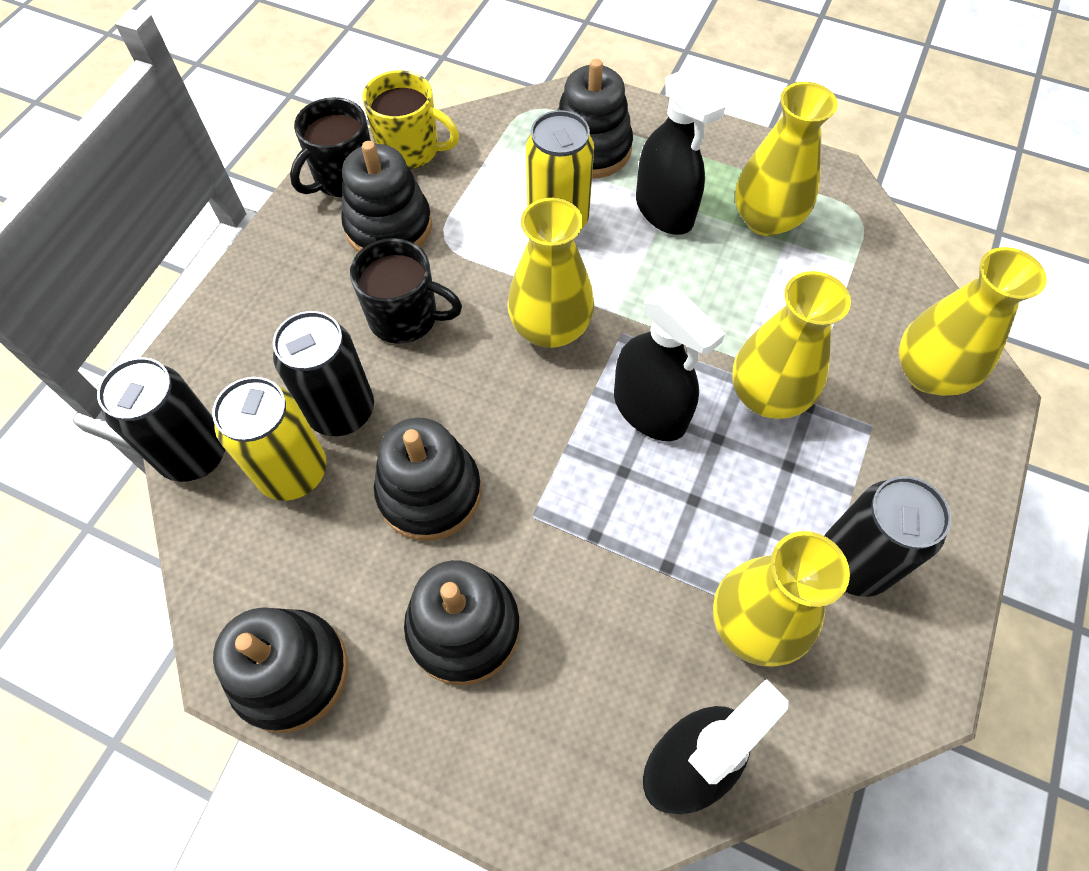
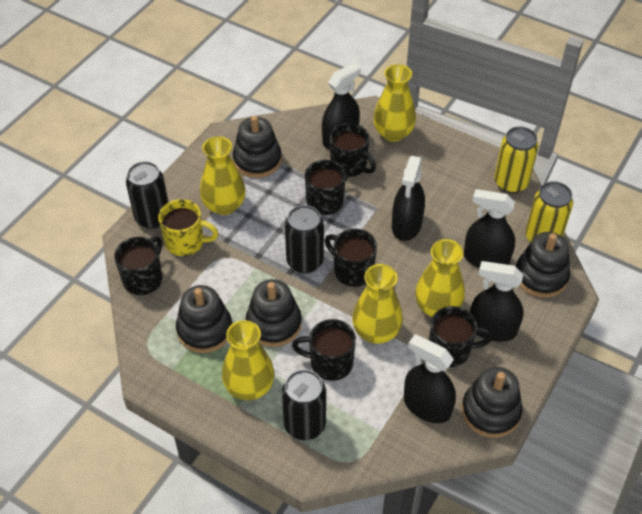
black mug: [290,97,371,198] [350,238,462,344] = 2 -> [114,236,163,295] [292,319,356,381] [305,160,350,215] [325,229,377,287] [330,123,376,177] [429,306,492,367] = 6
black spray bottle: [614,287,726,441] [636,66,725,235] [643,680,789,814] = 3 -> [322,62,361,149] [392,156,425,241] [404,334,456,423] [464,189,515,268] [470,261,524,342] = 5

